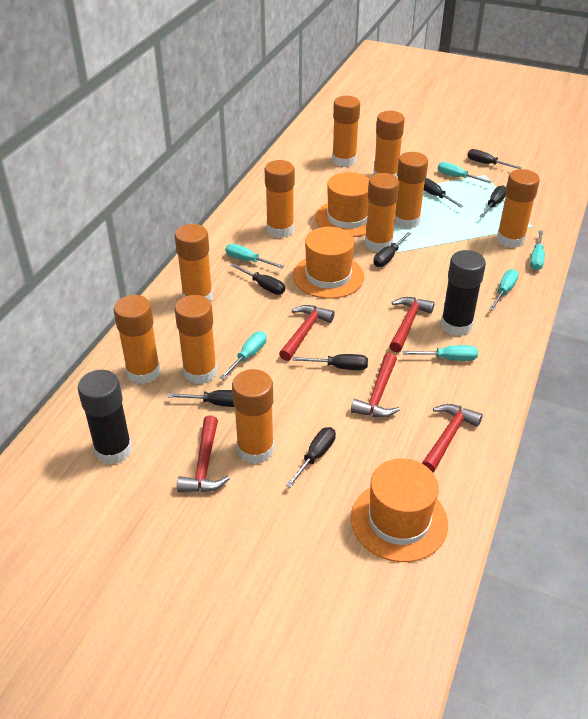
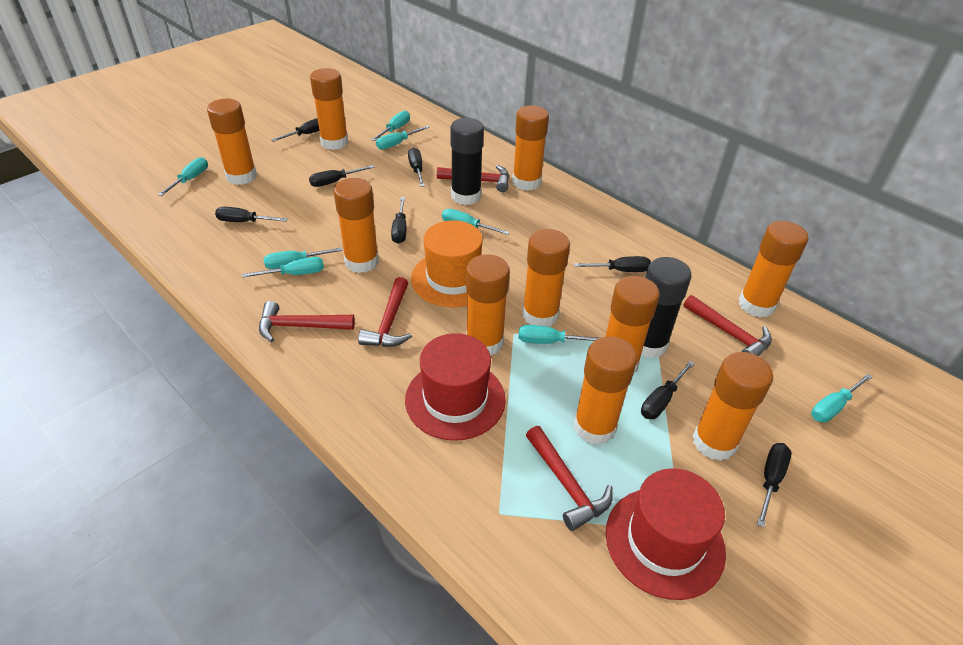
orange hat: [293,227,364,299] [315,172,369,237] [351,458,448,562] = 3 -> [411,220,483,307] = 1
red hat: none = 0 -> [405,333,506,441] [606,468,726,600] = 2
turquoise screwdriver: [220,331,267,380] [225,244,284,268] [403,345,478,361] [438,162,492,183] [489,269,519,311] [530,230,545,270] = 6 -> [158,157,208,196] [243,257,324,278] [263,247,343,269] [371,111,410,141] [376,126,430,150] [442,209,510,235] [519,325,602,344] [811,374,872,423] = 8

